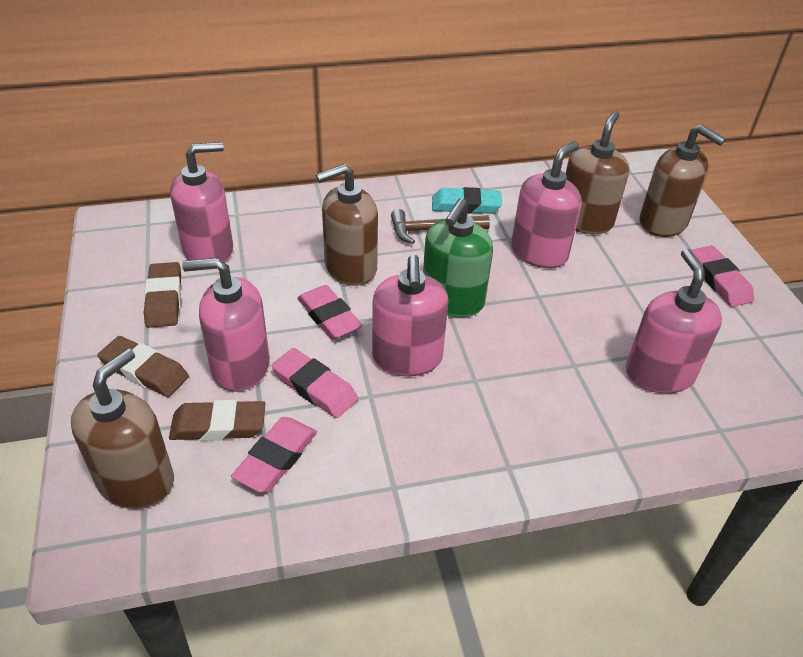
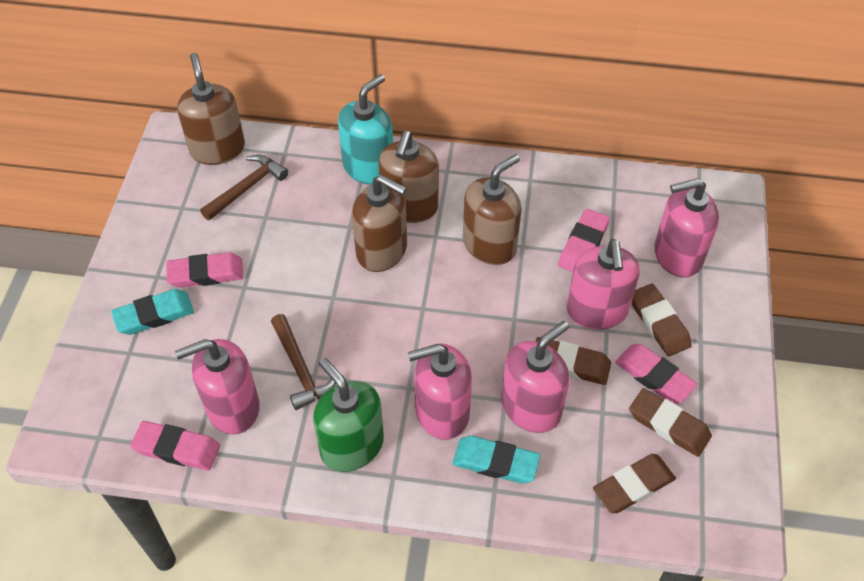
brown eraser: [97,336,189,397] [144,262,181,328] [169,400,265,441] = 3 -> [535,337,611,385] [593,454,676,513] [629,388,712,457] [632,284,692,357] = 4
brown hammer: [391,209,490,244] = 1 -> [200,155,288,221] [271,314,336,410] = 2
turquoise eraser: [432,187,502,214] = 1 -> [111,289,194,335] [453,436,540,484] = 2
turquoise soap dispenser: none = 0 -> [338,74,393,185] = 1

